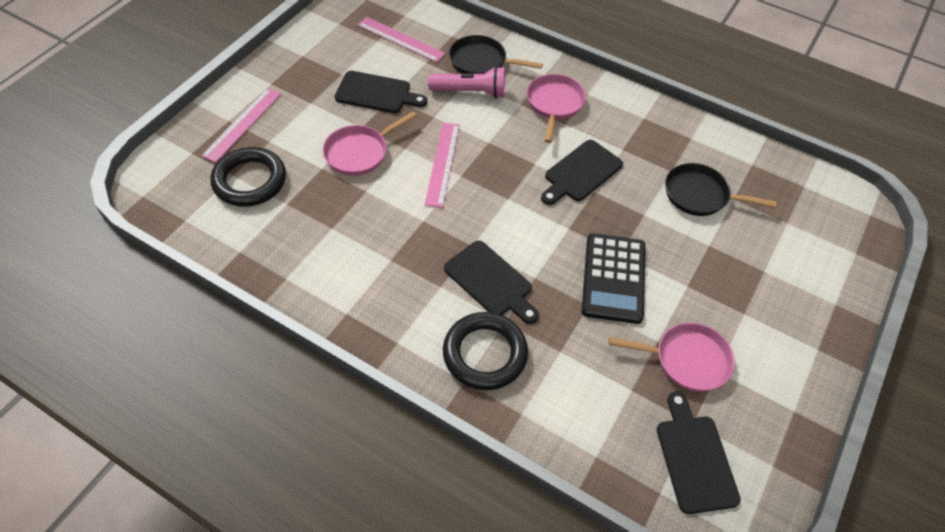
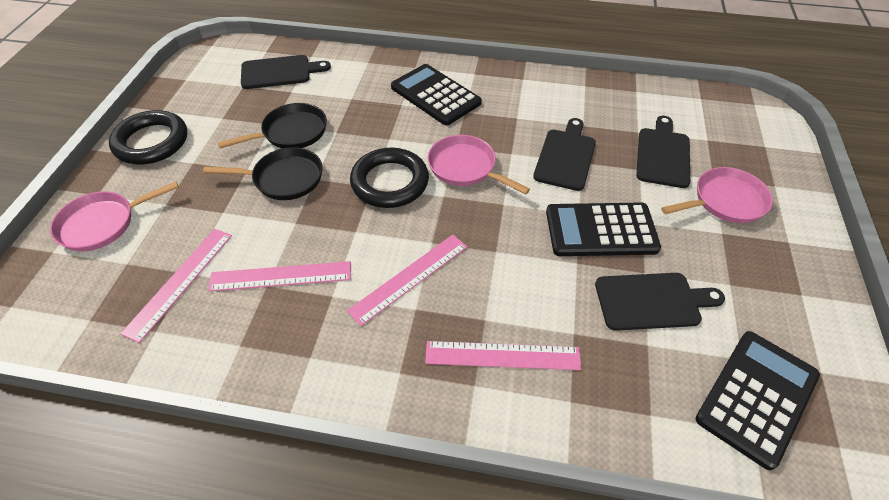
black calculator: [582,233,645,324] = 1 -> [391,64,482,125] [546,203,661,256] [696,331,820,470] = 3
pink flashlight: [428,66,505,99] = 1 -> none = 0
pink ruler: [201,88,281,163] [357,17,446,63] [425,123,460,208] = 3 -> [120,229,232,343] [208,261,351,291] [347,235,467,326] [425,341,582,370] = 4

